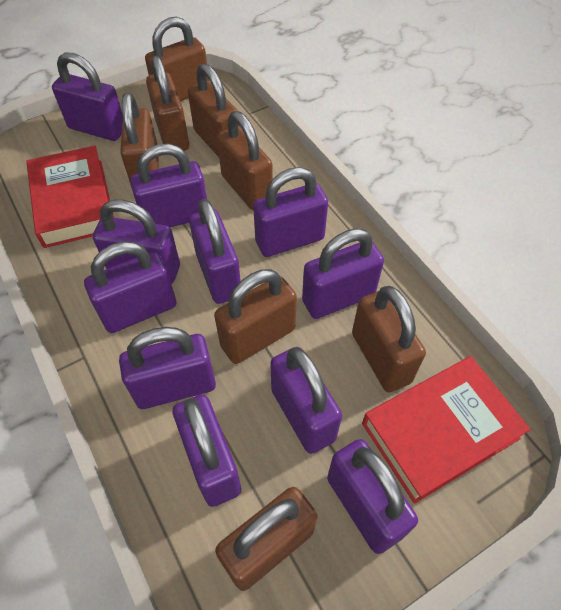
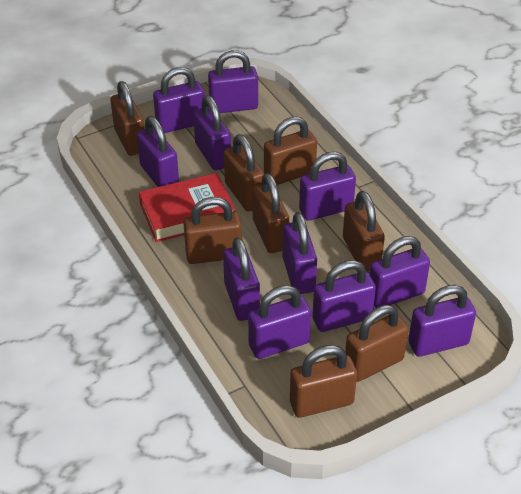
red book: [26,146,114,248] [362,356,531,504] = 2 -> [139,173,236,242] = 1

